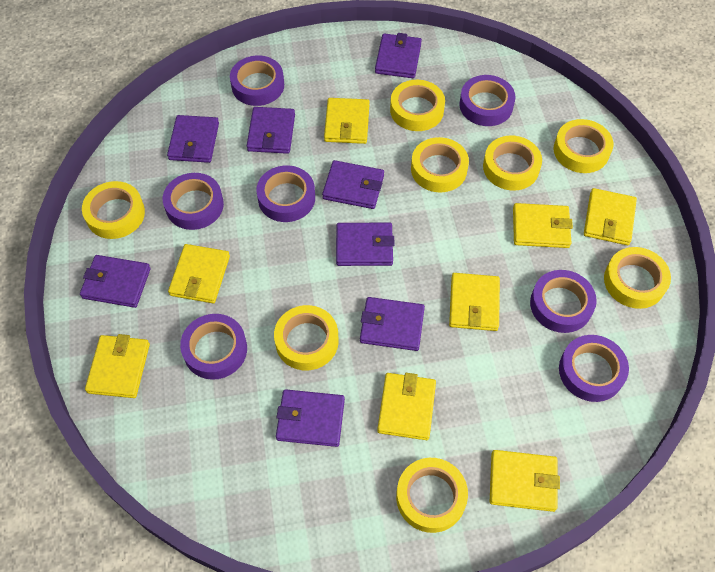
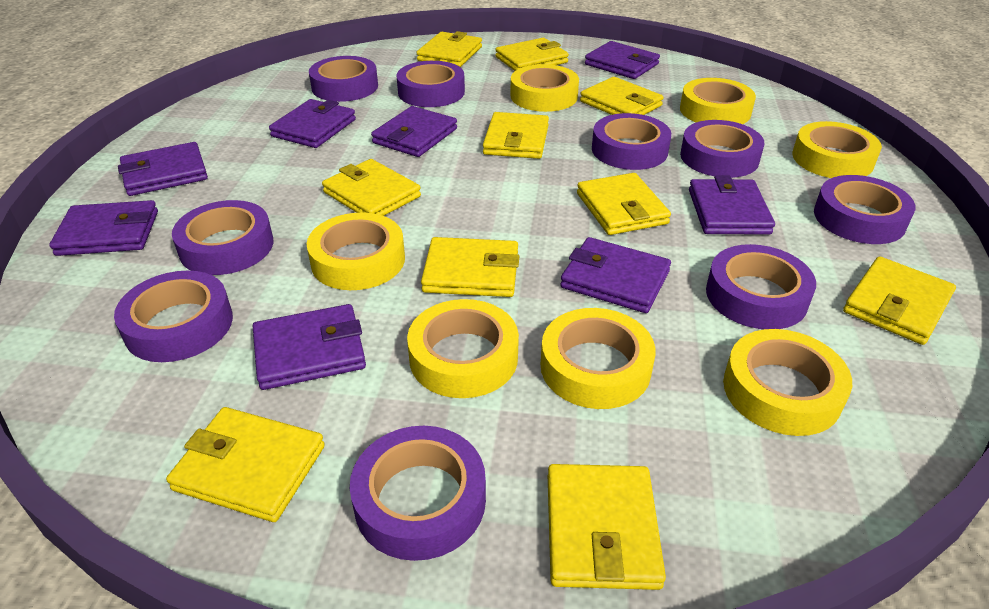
purple tape: [163,173,224,230] [180,314,247,380] [230,56,284,106] [256,165,315,222] [459,75,516,126] [530,270,597,333] [559,335,629,402] = 7 -> [114,270,233,362] [172,200,273,275] [309,56,378,102] [350,426,486,561] [396,61,465,107] [592,113,671,170] [680,120,764,178] [706,244,816,329] [814,175,916,244] = 9
yellow tape: [82,181,145,239] [274,305,339,370] [390,80,445,131] [396,458,468,533] [411,137,469,192] [483,136,542,190] [554,119,613,173] [604,247,671,309] = 8 -> [307,213,405,290] [407,299,519,398] [510,64,579,112] [541,308,655,409] [680,78,756,124] [723,329,852,436] [792,121,882,178] = 7
yellow wallet: [85,334,150,398] [168,244,230,303] [324,98,370,144] [377,373,436,440] [449,273,500,331] [490,450,560,512] [513,203,573,248] [584,188,637,245] = 8 -> [166,407,325,522] [322,159,421,216] [416,31,482,67] [421,237,519,297] [483,112,549,159] [495,38,569,71] [548,464,666,590] [577,173,671,235] [580,77,664,115] [843,256,956,345] = 10

